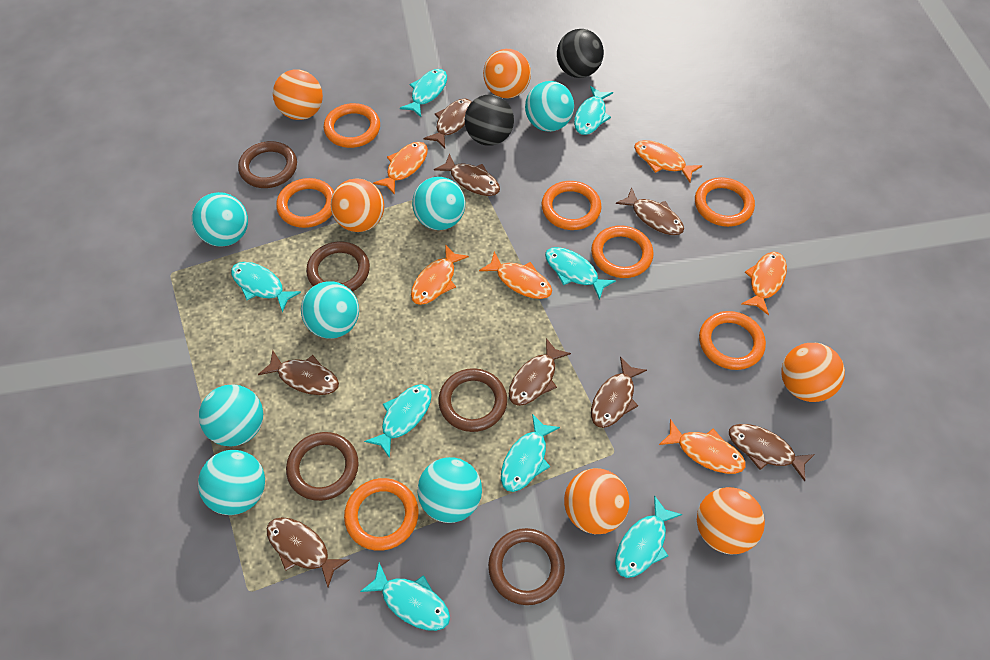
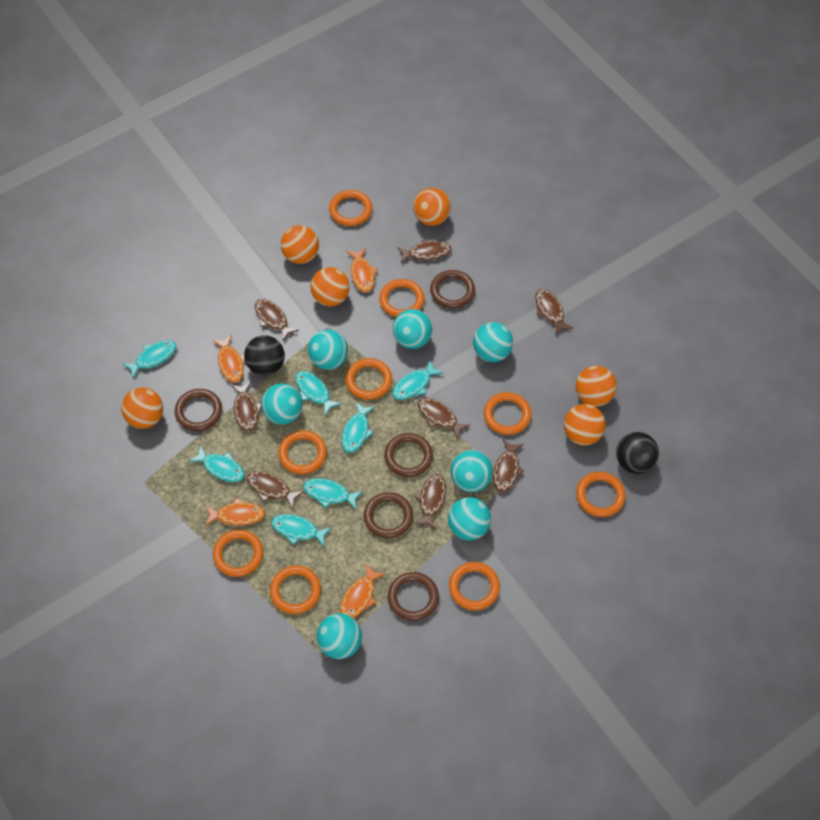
orange fish: [373,142,428,195] [411,244,469,305] [479,251,552,299] [634,140,702,182] [659,419,746,474] [741,252,787,315] = 6 -> [205,498,265,526] [212,335,245,382] [340,564,385,618] [347,248,377,292] = 4
orange ring: [276,178,334,228] [324,103,380,148] [344,478,418,551] [542,181,602,230] [591,225,654,278] [695,177,755,227] [699,311,766,370] = 7 -> [213,530,263,577] [270,565,321,614] [278,430,327,474] [329,190,372,226] [346,358,392,400] [379,279,425,317] [449,562,500,610] [484,392,531,435] [576,472,625,517] = 9
turquoise fish: [231,262,301,312] [360,563,450,631] [364,384,432,458] [400,69,447,117] [501,414,560,492] [545,247,616,300] [574,86,613,135] [615,495,683,578] = 8 -> [122,340,176,378] [189,446,245,482] [271,514,332,546] [295,371,341,416] [303,478,363,510] [342,402,375,453] [392,360,443,400] = 7

